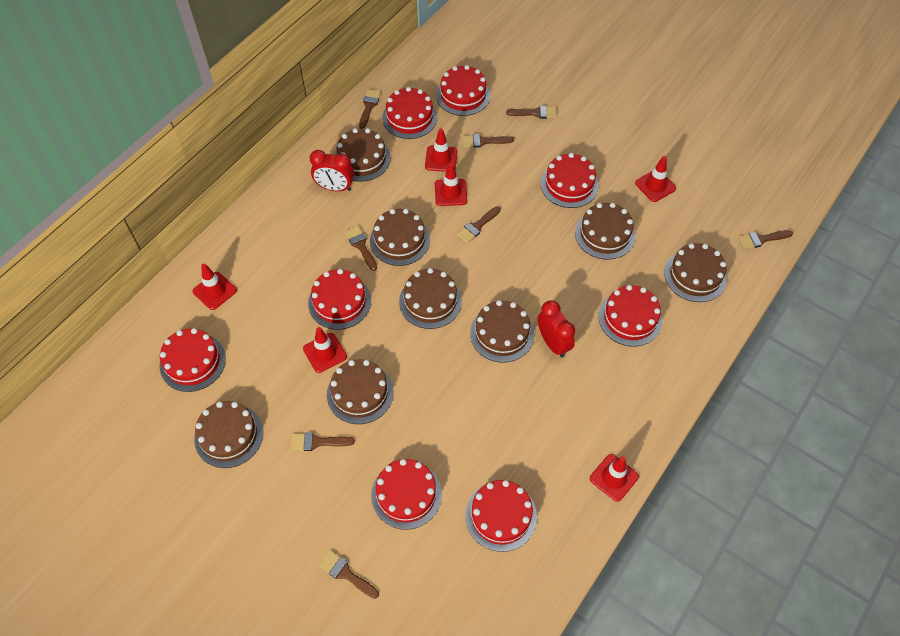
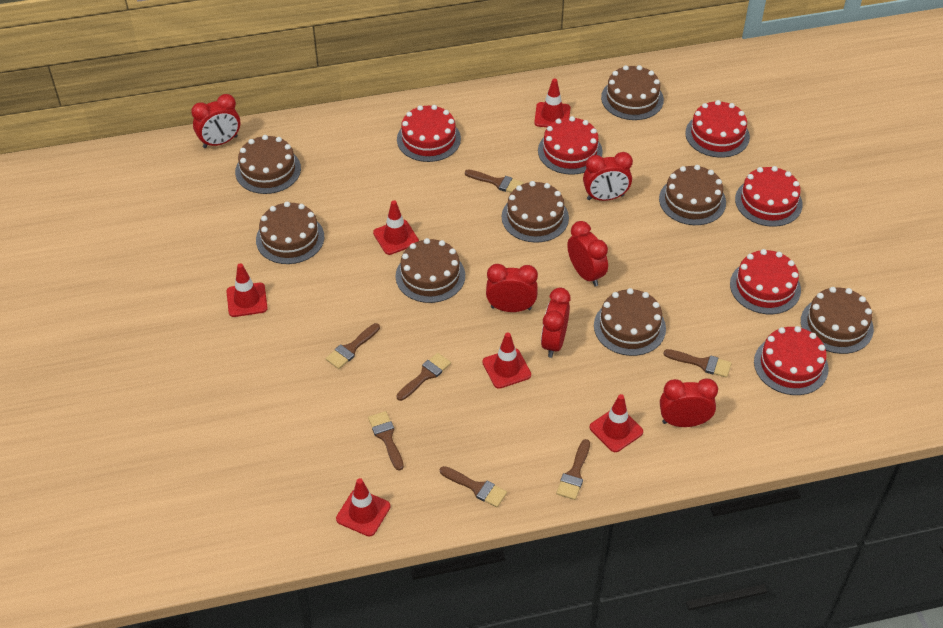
brown brush: [291,432,355,451] [318,550,379,599] [345,226,377,271] [359,89,381,129] [457,206,501,243] [462,134,514,148] [506,106,557,119] [738,230,793,249] = 8 -> [326,323,380,369] [368,411,404,471] [397,353,451,401] [440,466,507,507] [465,169,524,193] [556,439,590,500] [663,349,732,378] = 7
red cake: [160,328,226,392] [308,269,371,330] [371,459,442,530] [382,87,437,139] [436,65,490,116] [465,480,537,552] [541,153,599,208] [598,285,662,346] = 8 -> [397,105,461,162] [538,116,603,175] [685,100,750,158] [730,249,801,314] [735,166,803,227] [754,326,829,395] = 6
red clock: [310,150,354,191] [538,300,575,358] = 2 -> [191,94,240,148] [486,264,538,312] [541,288,571,358] [567,221,608,287] [583,152,633,201] [660,378,718,427] = 6

